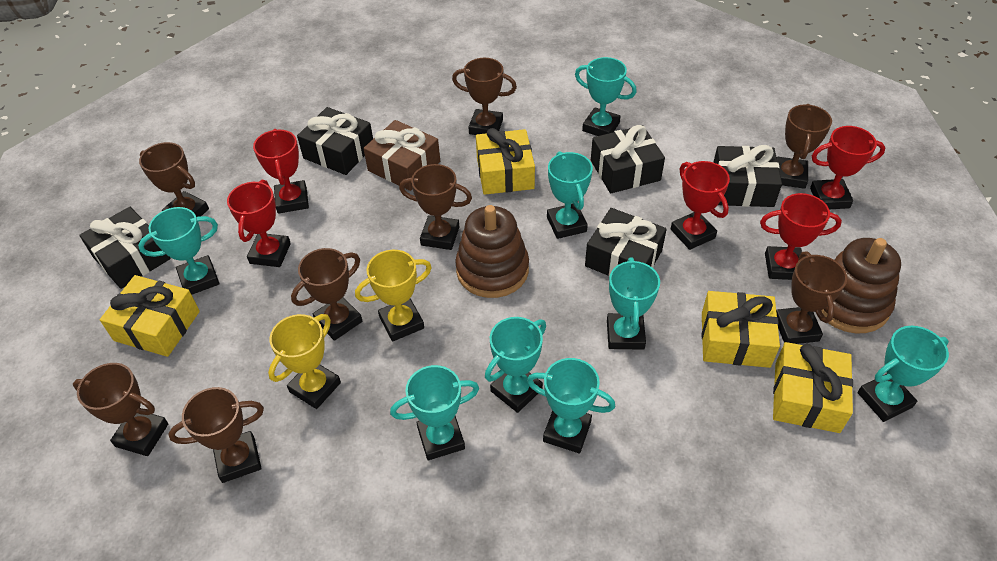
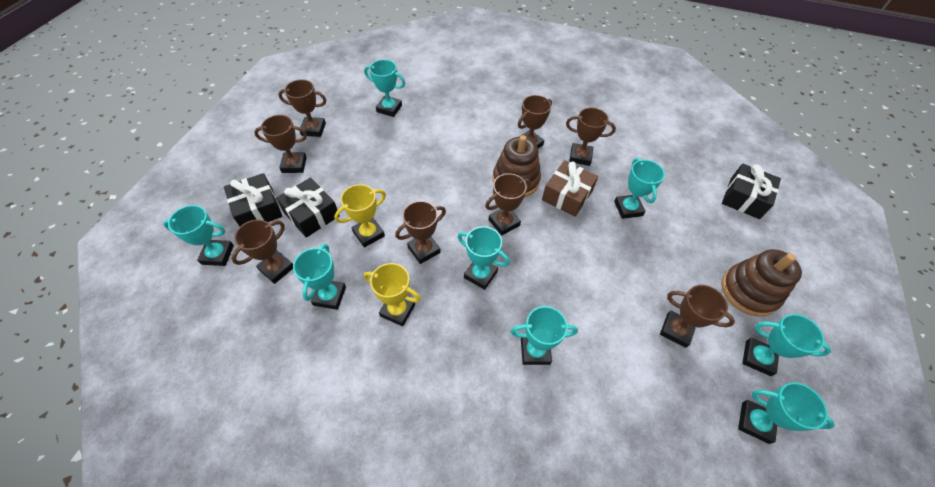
black gift: [79,207,171,289] [297,107,373,175] [585,208,667,277] [591,125,665,193] [713,145,782,207] = 5 -> [224,173,283,226] [276,178,340,238] [722,164,781,219] = 3
red trophy: [227,180,291,267] [253,129,309,214] [671,161,730,250] [760,193,842,280] [810,126,886,209] = 5 -> none = 0
yellow gift: [100,275,200,357] [476,128,535,195] [701,291,780,368] [773,342,853,433] = 4 -> none = 0

